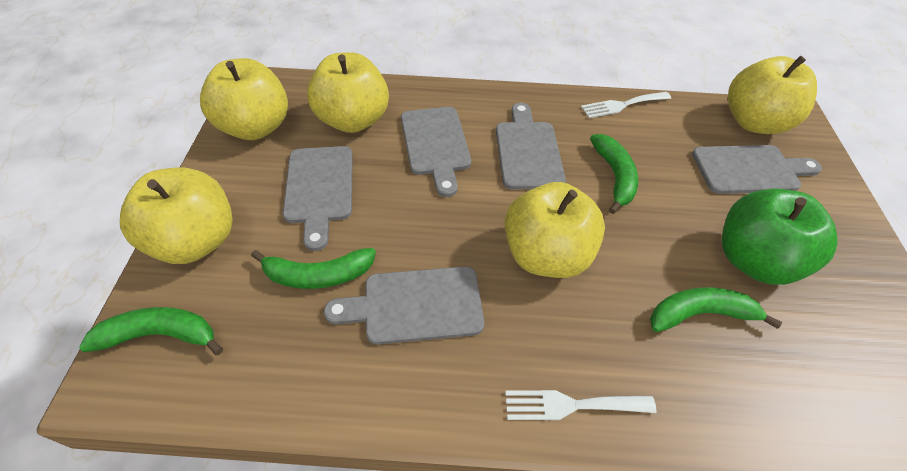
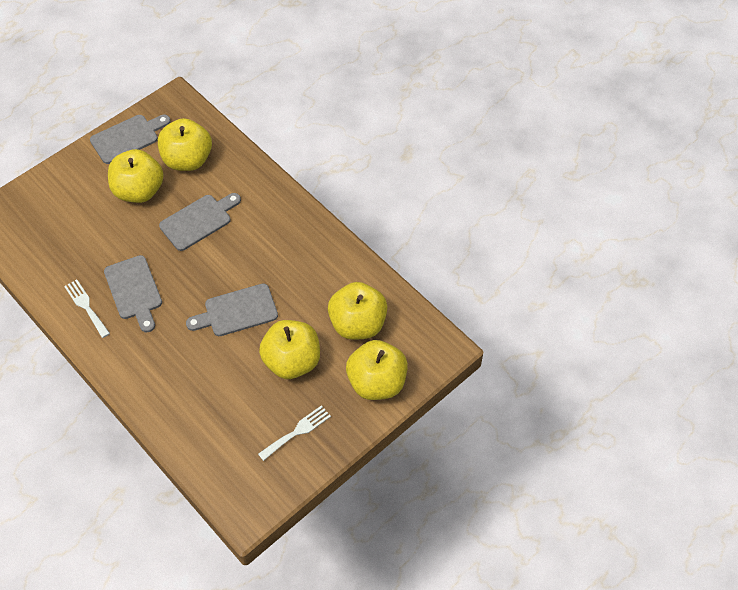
green apple: [722,189,837,285] = 1 -> none = 0
green banana: [79,307,223,355] [251,248,376,289] [590,134,638,214] [650,287,782,332] = 4 -> none = 0
grey cutting board: [283,146,353,251] [324,266,484,345] [401,107,471,197] [496,103,566,189] [692,145,822,194] = 5 -> [90,115,170,164] [104,255,162,333] [159,193,241,251] [186,283,278,336] = 4

